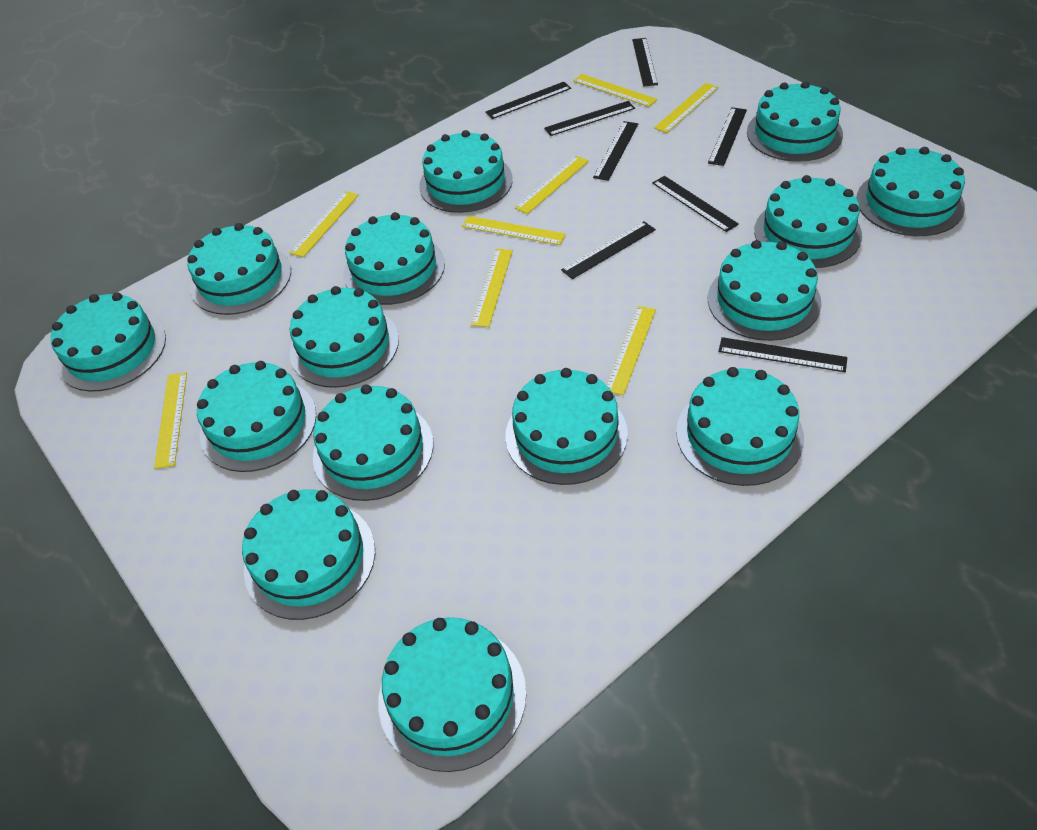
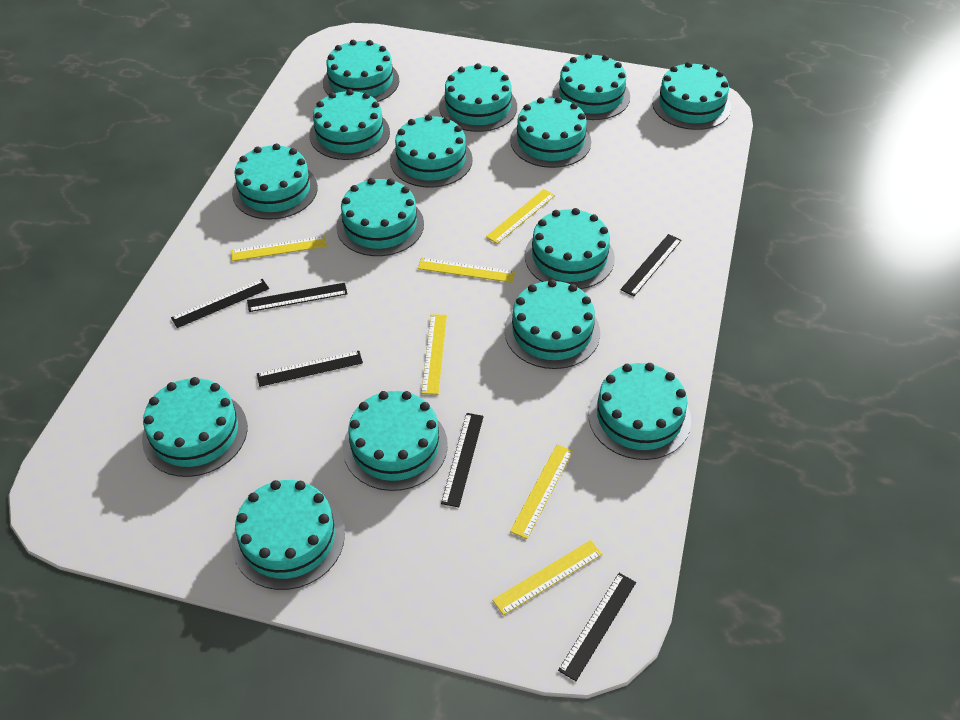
black ruler: [485,82,571,119] [544,101,635,136] [561,221,656,279] [593,121,638,181] [632,38,658,87] [652,176,739,232] [708,107,747,166] [718,337,847,372] = 8 -> [171,279,269,328] [247,283,348,312] [257,351,363,387] [441,413,484,507] [558,573,636,681] [621,234,682,296] = 6
yellow ruler: [154,372,187,469] [290,191,359,257] [462,216,566,245] [471,249,513,327] [515,156,589,214] [573,74,657,107] [606,306,656,395] [654,83,718,133] = 8 -> [231,236,327,261] [418,258,515,283] [421,314,447,395] [486,189,555,244] [492,540,602,615] [510,445,573,539] = 6

